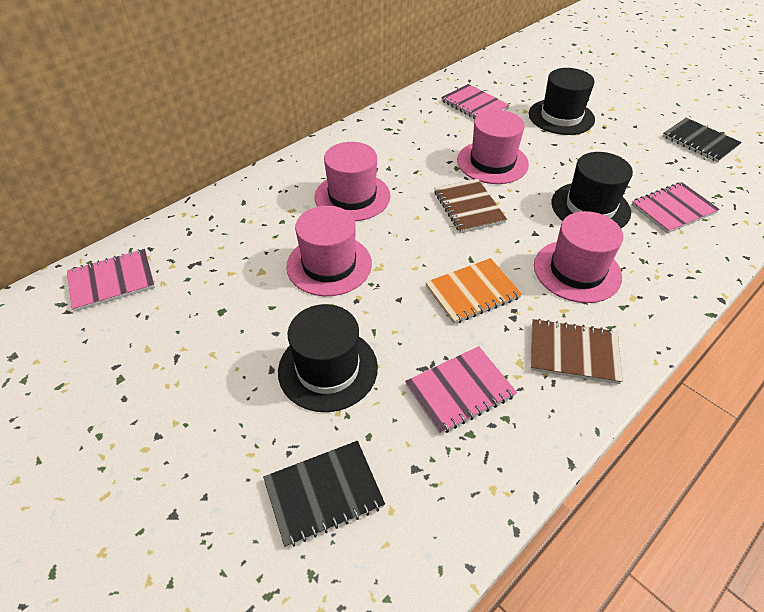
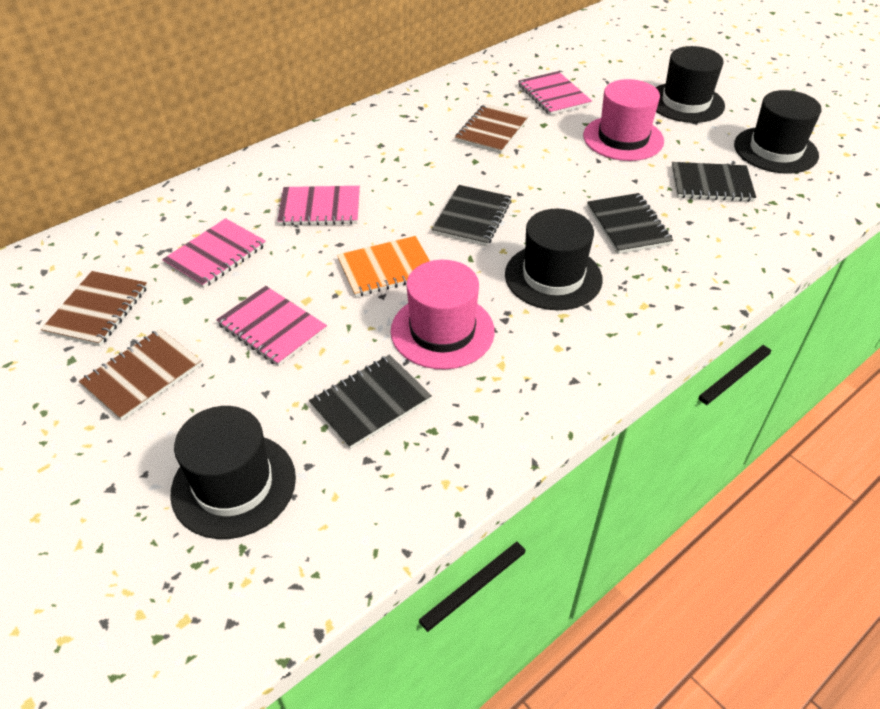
black hat: [278,304,378,412] [529,68,595,135] [552,152,633,228] = 3 -> [171,406,296,539] [505,209,603,310] [655,46,725,123] [734,90,822,174] = 4
black notebook: [263,441,385,547] [663,118,742,162] = 2 -> [309,355,432,449] [432,185,511,246] [587,193,673,254] [671,162,756,202] = 4
brown notebook: [434,179,507,233] [531,319,622,384] = 2 -> [41,271,148,346] [79,329,202,421] [455,104,529,153] = 3
pink hat: [286,206,372,296] [315,142,391,221] [457,110,529,184] [534,211,623,303] = 4 -> [391,260,495,369] [583,79,664,161] = 2

